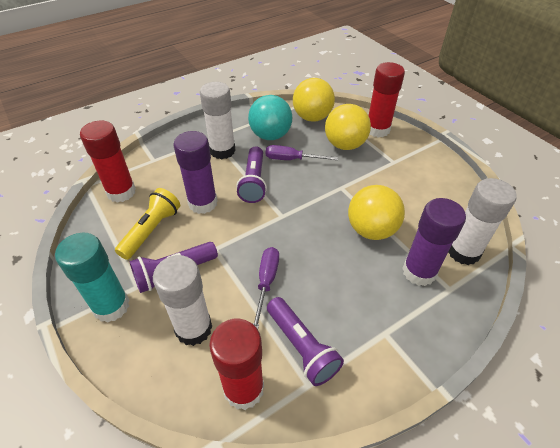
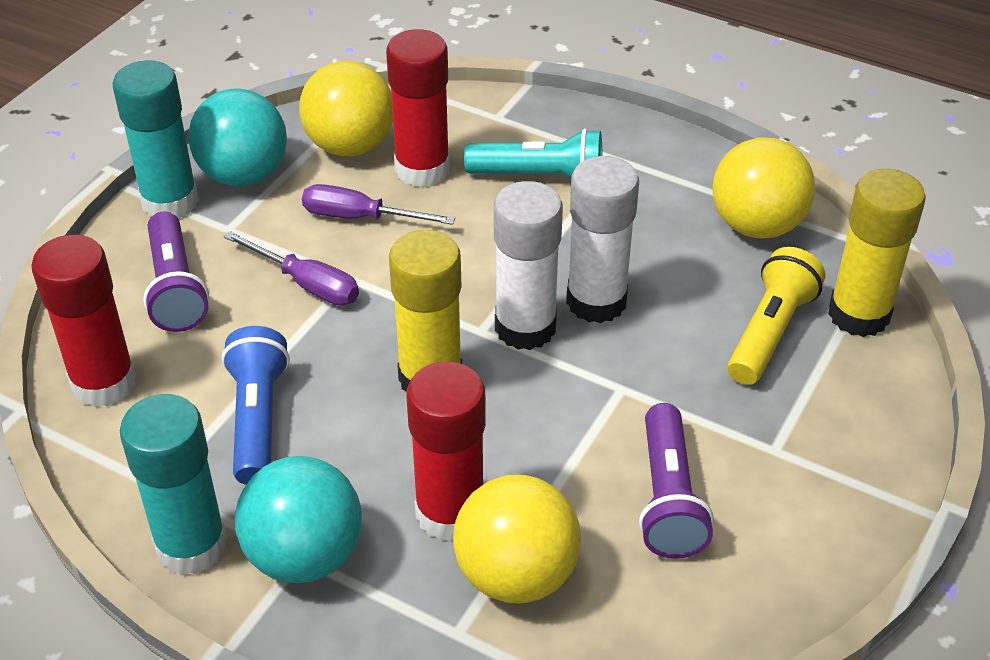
blue flashlight: none = 0 -> [222,326,290,485] = 1
purple flashlight: [129,242,218,293] [236,146,267,203] [267,297,344,386] = 3 -> [143,211,209,332] [639,403,714,559] = 2
purple glue stick: [174,131,217,214] [402,198,466,286] = 2 -> none = 0
turquoise ball: [248,95,292,140] = 1 -> [188,88,287,186] [235,456,362,583] = 2
turquoise flashlight: none = 0 -> [464,129,602,178] = 1
turquoise glue stick: [55,233,129,323] = 1 -> [113,60,199,219] [120,394,227,576] = 2
white glue stick: [153,255,212,346] [200,82,236,159] [448,178,517,265] = 3 -> [494,181,563,350] [566,156,639,323] = 2
yellow glue stick: none = 0 -> [389,230,462,391] [828,169,926,337] = 2

